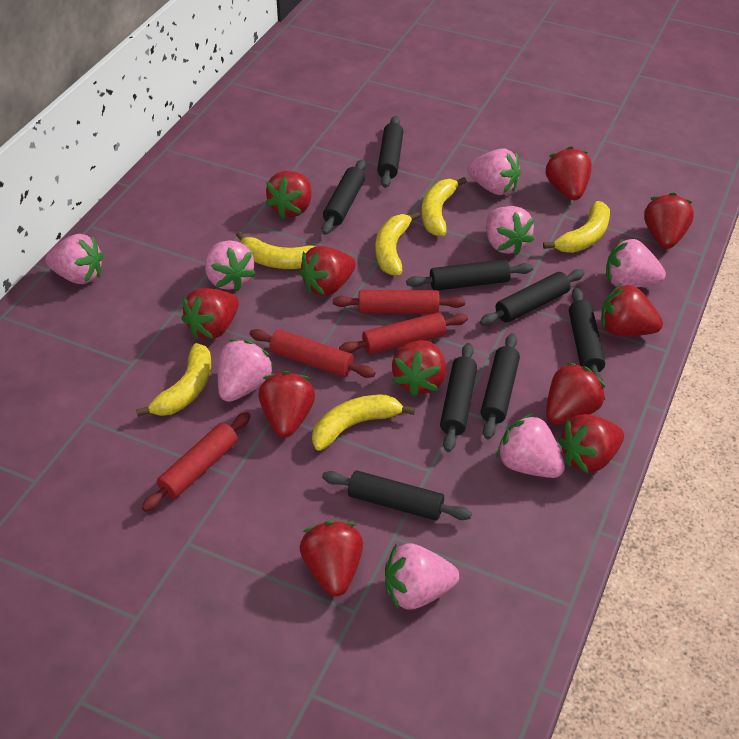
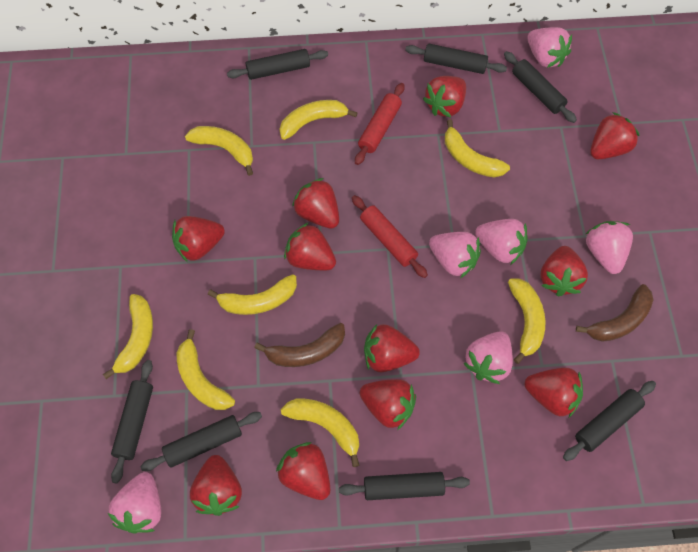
black rolling pin: [322,159,366,235] [322,470,472,520] [377,116,403,188] [406,259,533,291] [440,343,477,452] [480,269,585,326] [481,333,520,439] [569,288,605,382] = 8 -> [111,360,153,484] [140,412,262,471] [227,49,328,80] [339,472,470,500] [405,44,507,74] [504,51,577,123] [563,381,656,461] = 7
brown banana: none = 0 -> [254,323,345,367] [576,284,653,342] = 2
pink strawberry: [45,234,104,284] [205,241,256,291] [218,339,274,402] [385,543,459,610] [467,148,521,195] [486,206,534,255] [497,413,565,478] [606,238,666,287] = 8 -> [108,472,161,534] [429,232,481,278] [463,331,513,384] [475,219,528,264] [527,27,572,68] [586,221,633,274] = 6
red rolling pin: [142,412,251,512] [249,329,375,378] [333,290,465,314] [339,312,468,355] = 4 -> [352,195,428,278] [355,83,405,165] = 2
yellow banana: [136,343,211,417] [236,231,315,269] [312,394,415,451] [375,211,420,275] [422,177,467,236] [543,201,610,253] = 6 -> [103,294,153,379] [176,329,235,410] [185,126,253,176] [208,274,297,315] [280,100,358,140] [281,398,359,467] [445,119,510,178] [508,278,546,364] = 8

